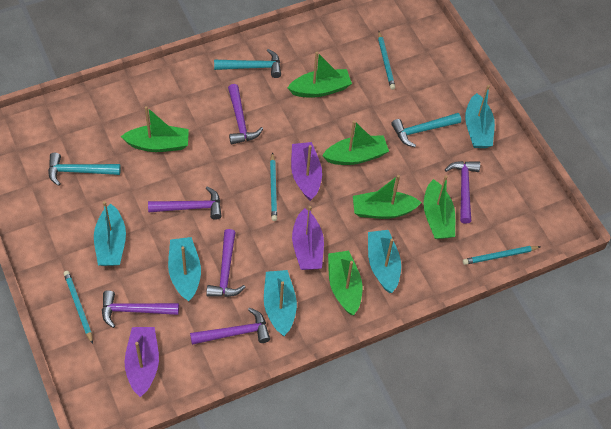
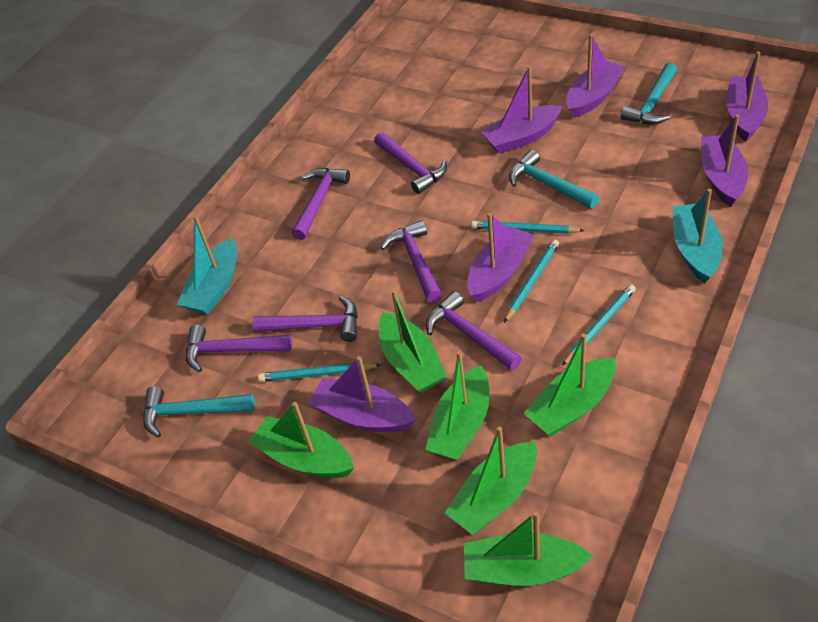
purple boat: [125,327,159,397] [291,142,322,201] [292,206,324,270] = 3 -> [308,356,415,432] [467,213,534,302] [481,66,562,154] [566,34,625,118] [701,114,748,207] [726,51,768,142] = 6
turquoise boat: [94,201,126,266] [168,237,201,301] [264,270,297,336] [368,230,401,293] [465,85,495,148] = 5 -> [177,215,237,315] [673,189,723,283] = 2

